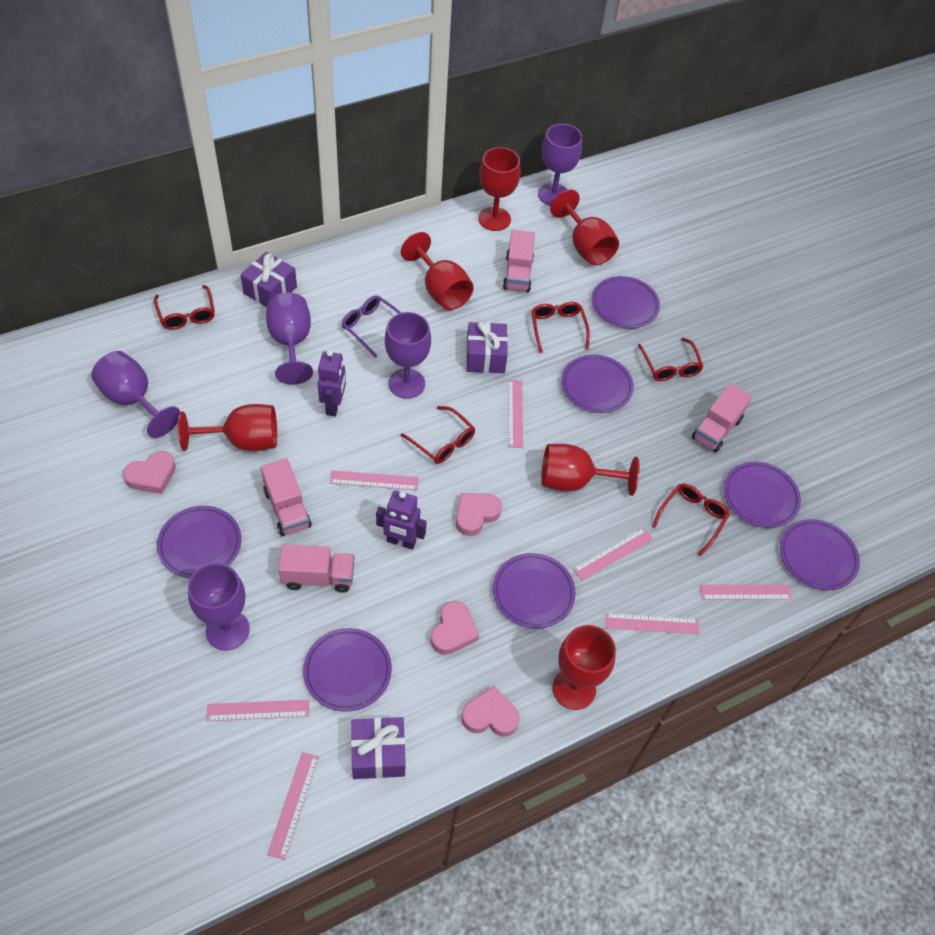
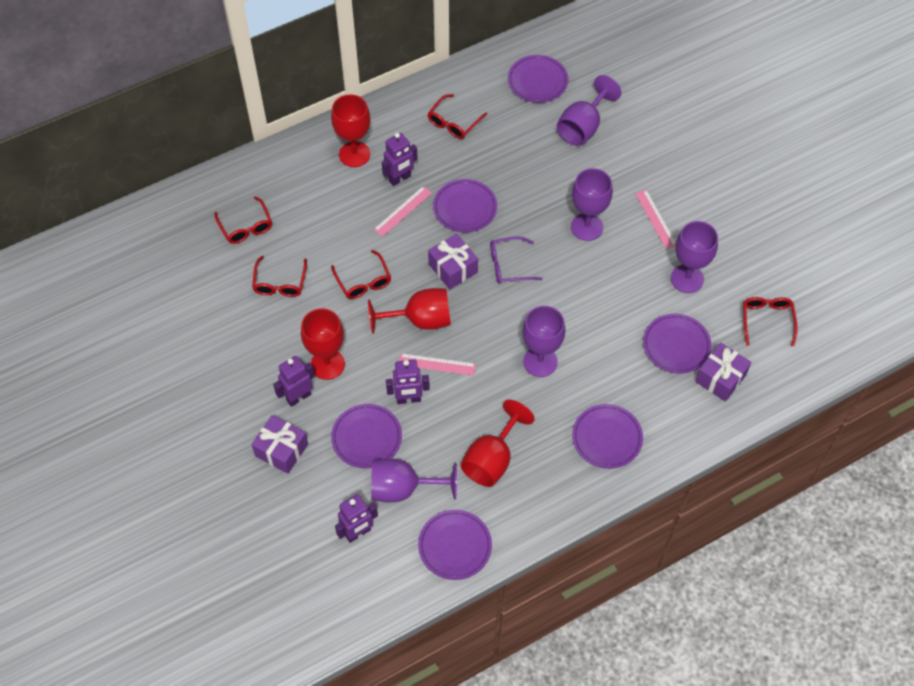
pink heart: [123,451,176,494] [431,601,479,655] [456,493,502,536] [461,686,520,737] = 4 -> none = 0
pink ruler: [206,700,309,721] [267,752,319,860] [330,470,419,491] [508,380,523,448] [573,528,653,581] [606,613,699,634] [700,585,792,600] = 7 -> [373,186,432,237] [399,353,476,376] [635,190,676,249] = 3
pink truck: [261,458,311,536] [278,544,355,593] [503,230,535,292] [692,383,752,452] = 4 -> none = 0
purple plate: [157,506,241,578] [303,628,392,712] [493,553,576,629] [561,355,634,413] [591,276,660,329] [724,462,801,528] [780,519,860,591] = 7 -> [331,404,402,468] [418,510,492,580] [433,179,497,233] [508,55,568,103] [572,404,643,469] [643,314,712,374] = 6
purple robot: [318,350,346,416] [376,490,427,550] = 2 -> [273,356,315,407] [335,494,378,543] [382,133,418,186] [386,359,430,404] = 4
red goblet: [178,404,277,451] [401,232,474,310] [478,147,521,231] [541,444,640,496] [550,189,619,265] [553,625,616,710] = 6 -> [301,308,345,380] [331,94,370,167] [368,288,451,334] [461,400,535,487] = 4

